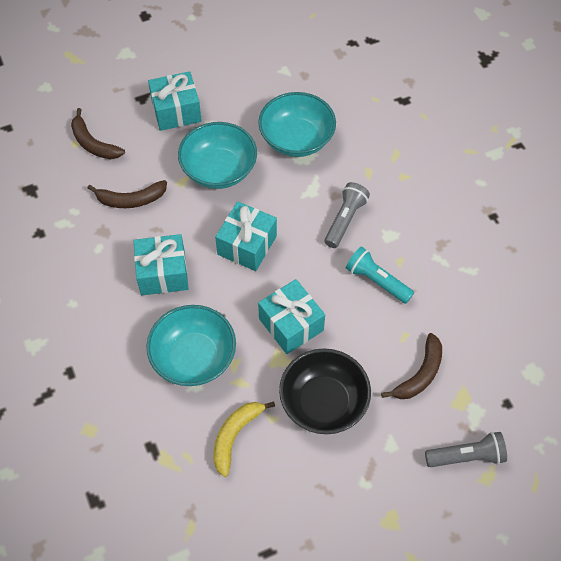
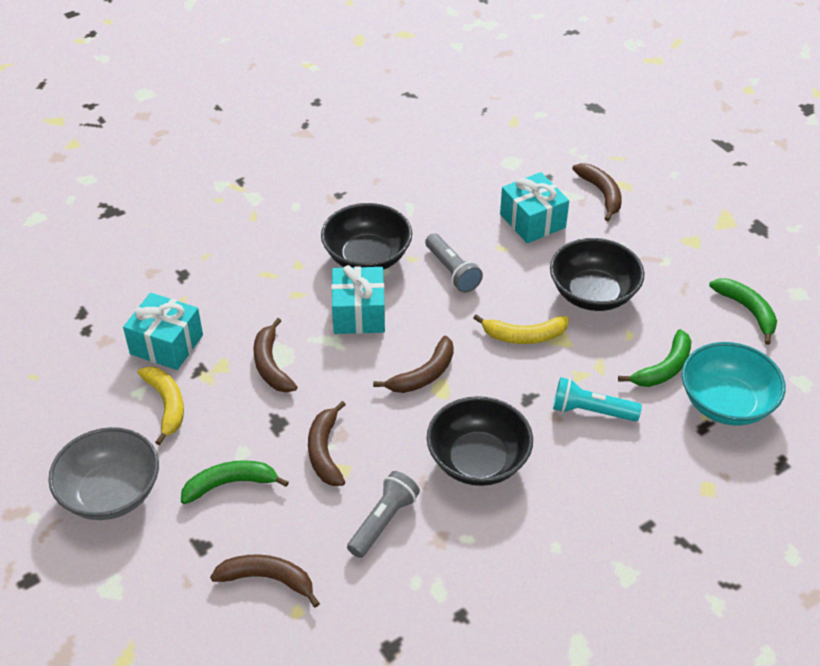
black bowl: [279,348,371,434] = 1 -> [321,203,412,270] [427,396,533,486] [550,238,645,311] = 3
brown banana: [71,108,125,159] [88,180,167,208] [381,333,442,399] = 3 -> [210,554,320,608] [253,318,297,393] [308,401,346,486] [373,336,454,393] [572,163,622,221] = 5
green banana: none = 0 -> [181,460,289,504] [618,329,691,387] [709,279,777,345] = 3
grey bowl: none = 0 -> [48,427,159,520] = 1
turquoise bowl: [146,305,236,386] [178,122,257,189] [258,92,336,157] = 3 -> [682,342,786,425] = 1
turquoise gift: [134,234,189,295] [148,71,202,131] [215,201,277,271] [258,279,325,354] = 4 -> [123,293,203,370] [331,265,385,334] [500,172,569,243] = 3
yellow banana: [214,402,275,477] = 1 -> [138,366,184,445] [473,314,569,344] = 2

